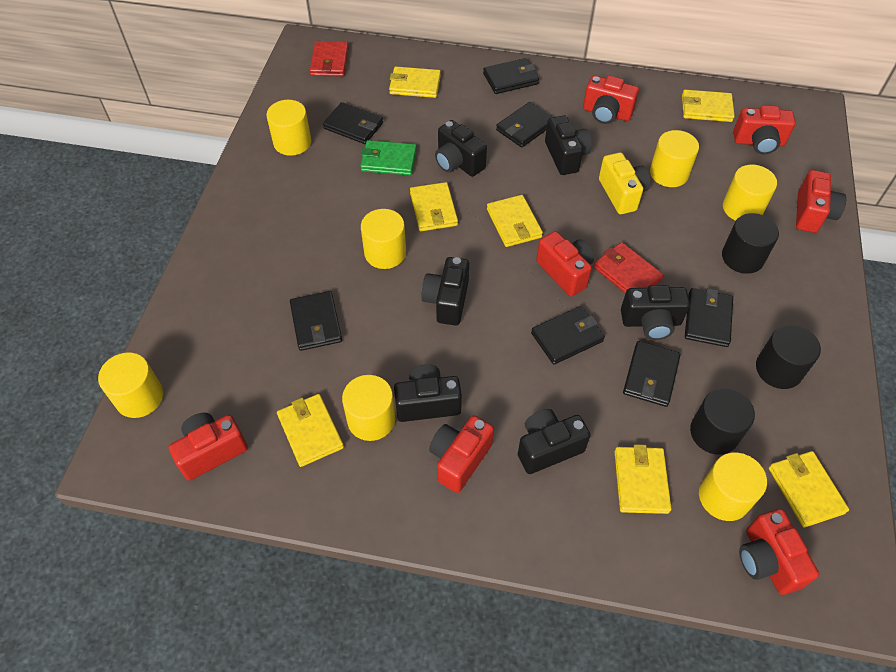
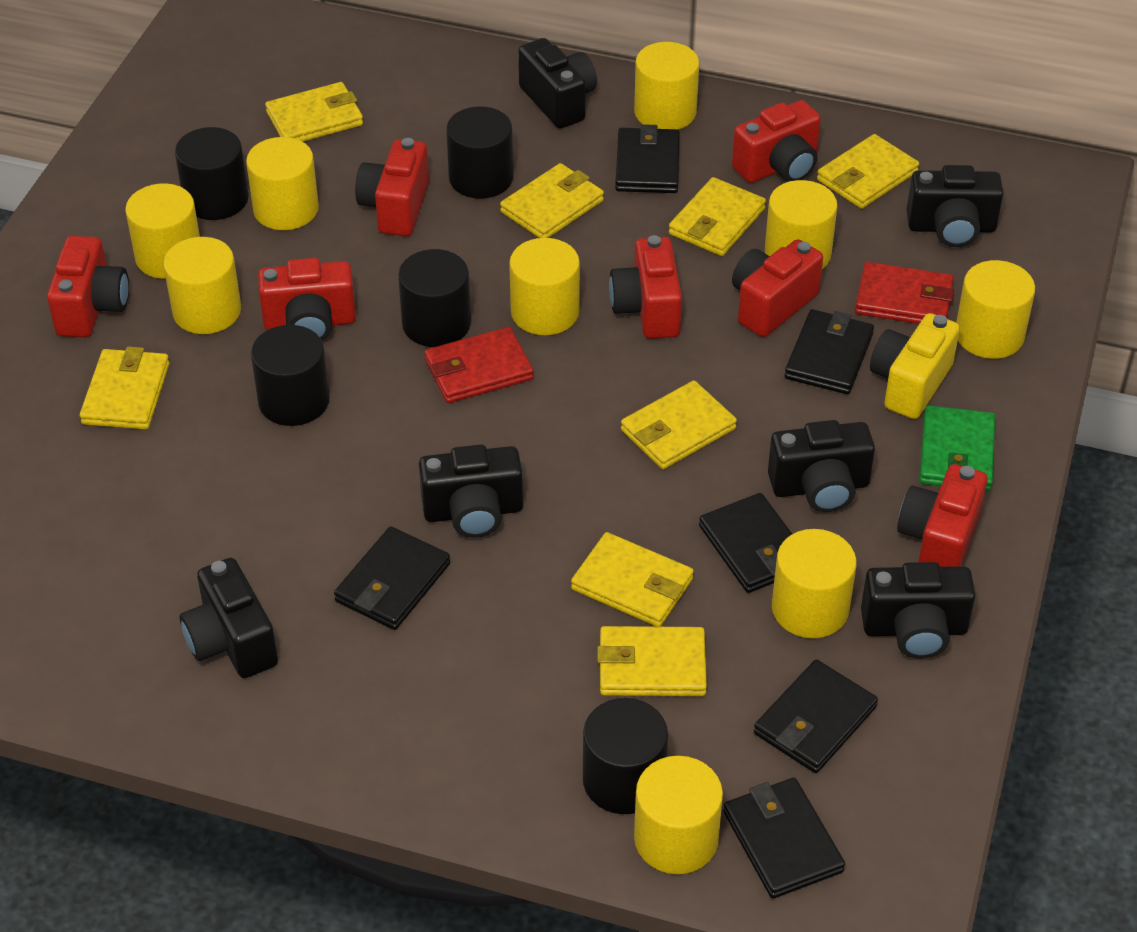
black cylinder: [690,388,755,455] [722,213,779,274] [756,325,821,389] = 3 -> [175,127,249,220] [251,325,330,426] [398,249,471,347] [446,106,513,199] [583,698,668,814] = 5
black wallet: [290,291,342,351] [323,102,383,144] [483,58,539,94] [496,102,553,148] [531,306,605,365] [623,341,681,407] [685,288,733,347] = 7 -> [334,526,450,630] [615,124,680,193] [699,493,792,593] [723,778,845,899] [754,659,878,773] [785,309,874,394] = 6
yellow cylinder: [98,352,163,418] [266,100,311,156] [342,375,395,441] [361,209,406,269] [650,130,699,187] [699,453,767,521] [723,165,777,221] = 7 -> [125,183,200,279] [163,237,241,334] [246,137,319,230] [509,238,580,335] [634,42,699,130] [634,756,723,874] [765,180,837,269] [772,529,857,638] [956,260,1035,359] = 9
yellow wallet: [277,394,344,467] [389,67,441,98] [410,182,458,231] [487,195,543,247] [615,444,671,514] [682,90,735,122] [769,451,849,527] = 7 -> [80,346,170,429] [265,82,363,142] [500,163,604,238] [571,532,694,627] [597,626,707,696] [621,381,737,469] [669,177,766,256] [817,134,919,209] = 8

